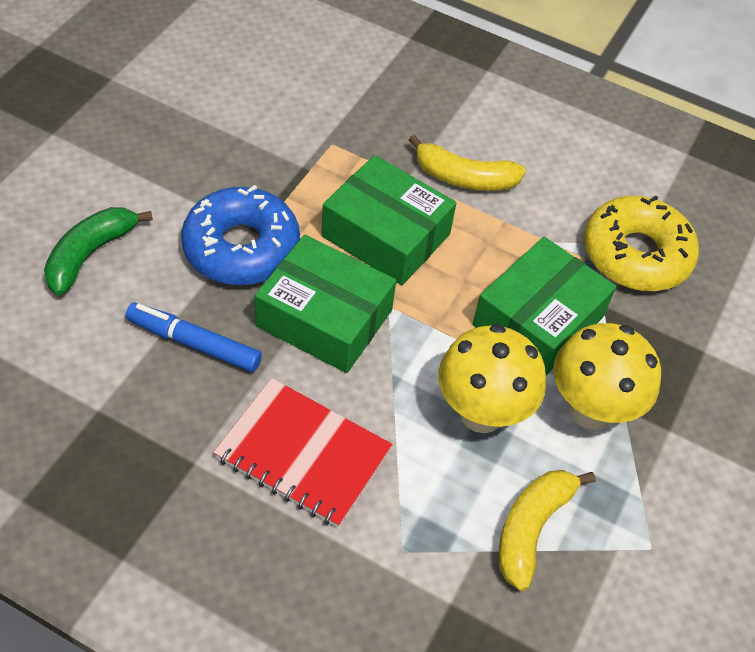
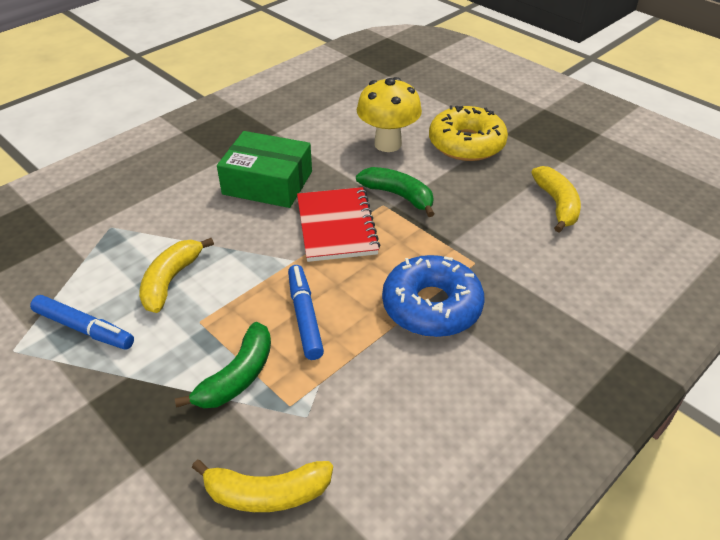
blue marker: [126,302,262,372] = 1 -> [30,295,134,350] [288,265,324,360] = 2
green banana: [44,207,153,296] = 1 -> [175,322,271,408] [356,167,434,217] = 2
green box: [255,235,396,373] [321,155,456,285] [473,237,616,375] = 3 -> [217,131,312,208] = 1
yellow banana: [409,135,526,191] [498,470,596,591] = 2 -> [139,238,214,313] [192,460,333,512] [531,166,581,232] = 3
yellow mushroom: [438,324,546,433] [553,323,661,430] = 2 -> [357,77,422,152] = 1

